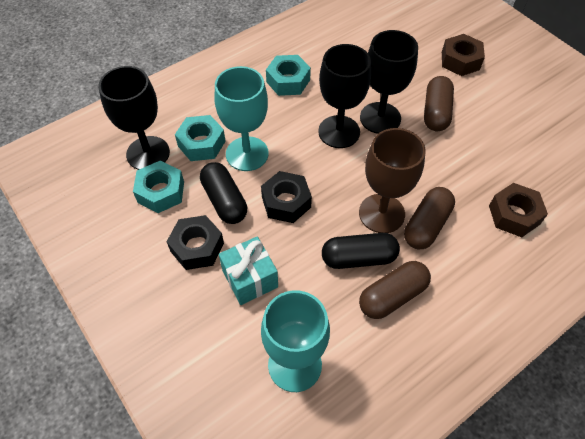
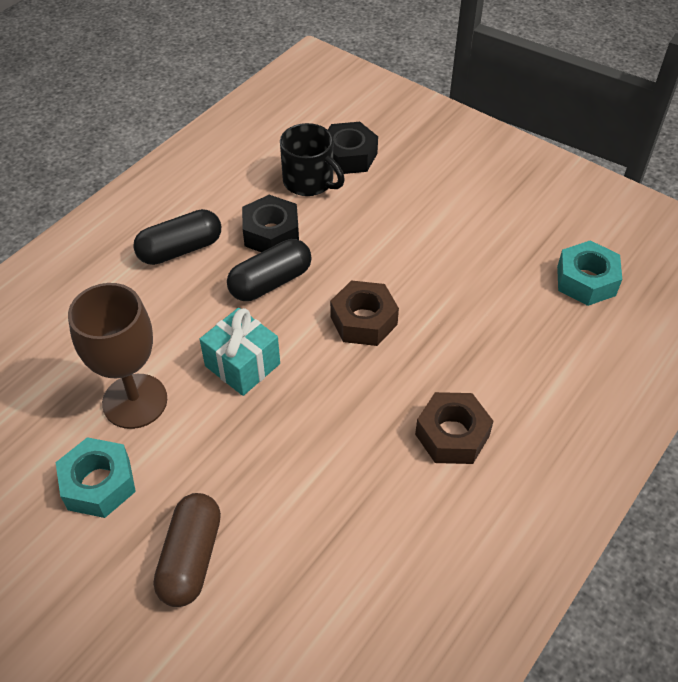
black goblet: [99,66,170,170] [318,44,371,148] [360,30,418,134] = 3 -> none = 0
black mug: none = 0 -> [280,123,345,196] = 1
brown capsule: [359,261,431,319] [404,187,455,249] [424,76,454,131] = 3 -> [154,493,221,607] = 1
turquoise goblet: [214,66,269,171] [261,290,330,392] = 2 -> none = 0
turquoise nut: [133,160,184,213] [175,115,226,161] [266,55,311,96] = 3 -> [56,437,136,518] [557,240,622,306] = 2

